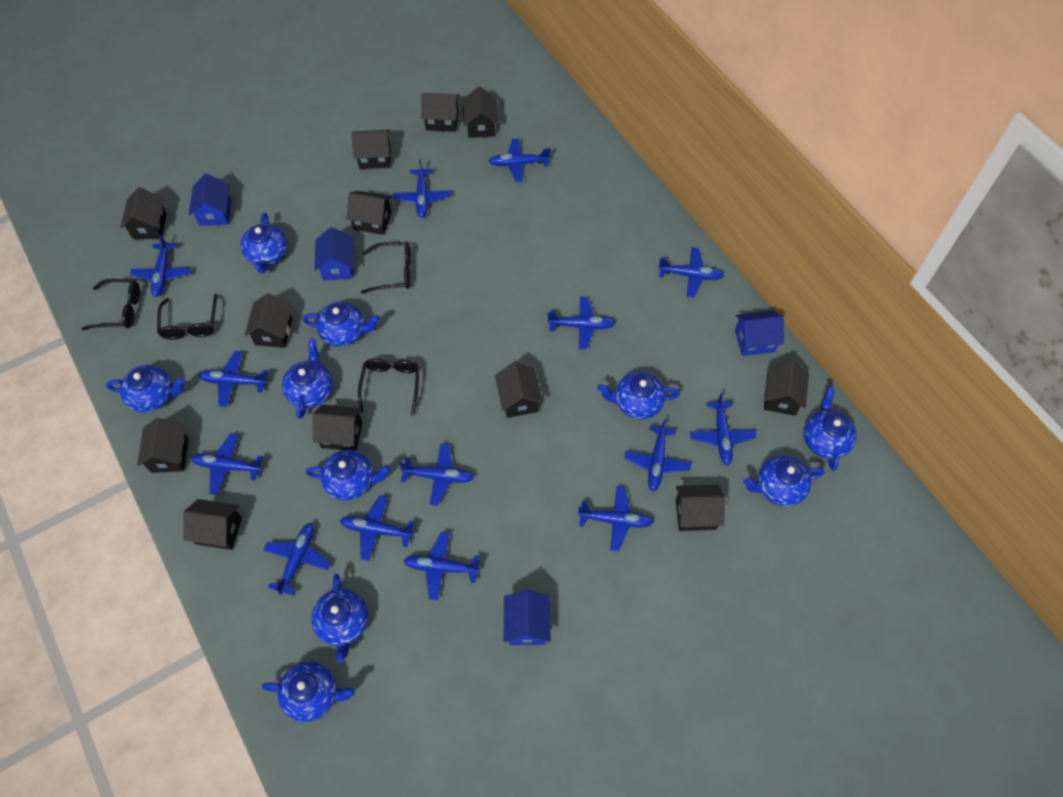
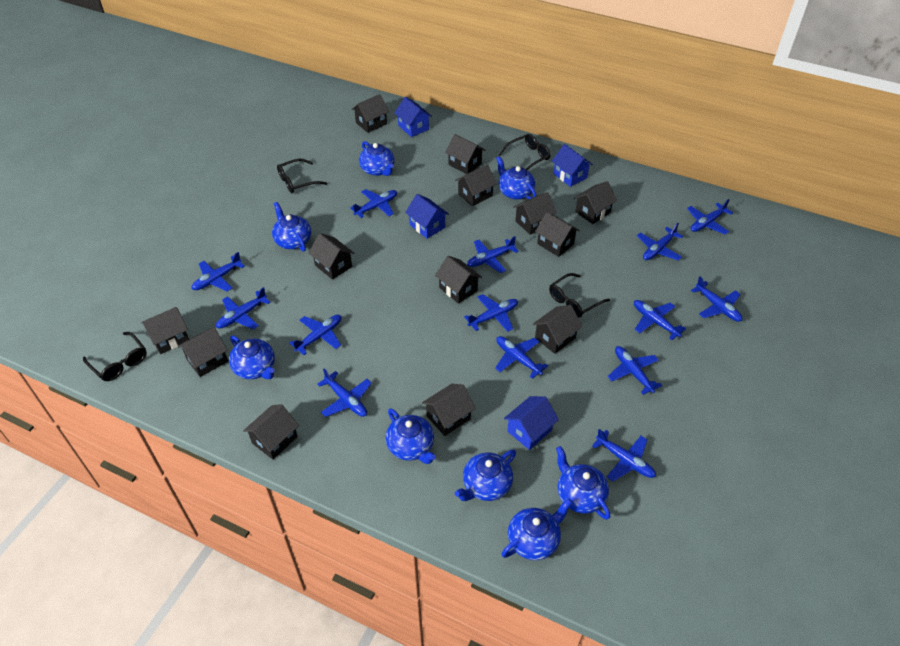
black house: [120,187,167,239] [137,418,188,473] [183,499,242,550] [245,293,292,348] [313,405,362,451] [347,191,392,235] [351,130,390,169] [421,93,459,132] [462,86,499,138] [495,362,543,418] [676,485,725,531] [764,360,809,416] = 12 -> [141,307,189,354] [178,328,228,377] [243,404,299,460] [309,233,354,280] [352,94,389,133] [422,384,476,436] [435,256,482,304] [445,134,485,174] [455,165,497,206] [513,192,556,235] [533,305,582,354] [535,212,580,257] [574,181,617,224] = 13
blue teapot: [106,365,185,412] [240,213,288,273] [262,661,355,722] [282,338,333,419] [303,302,380,347] [306,450,391,501] [311,574,368,663] [597,371,680,419] [743,455,825,506] [804,387,856,471] = 10 -> [229,335,275,379] [272,202,311,252] [359,141,395,176] [386,408,436,464] [455,450,516,501] [496,156,536,200] [501,498,572,560] [556,446,610,520] = 8

